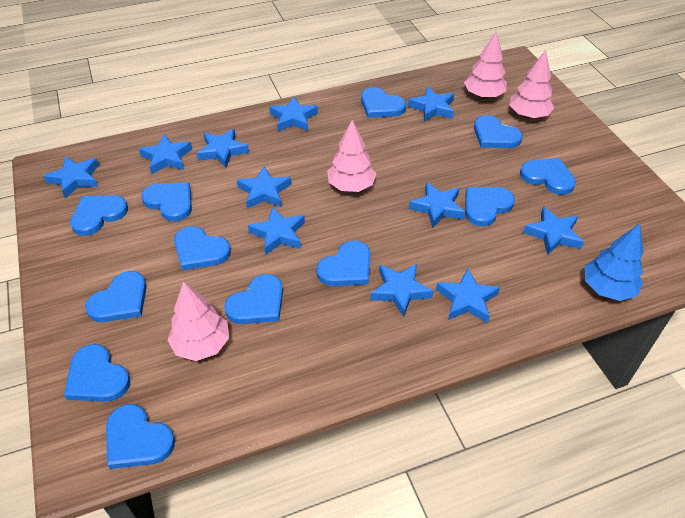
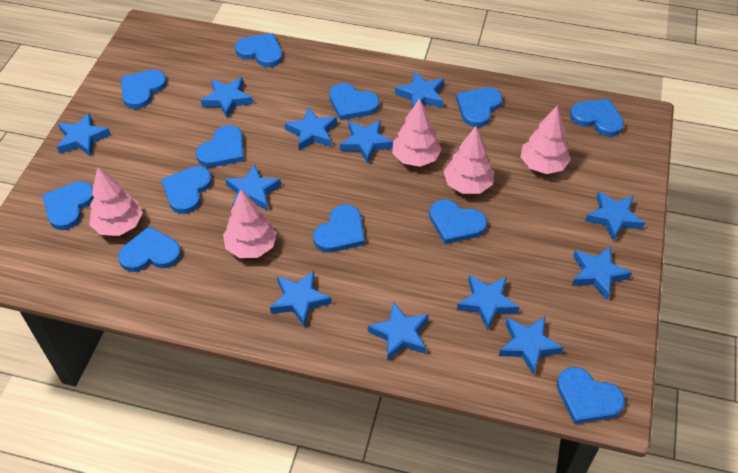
blue star: [44,156,99,198] [139,134,192,175] [197,128,249,168] [237,166,291,209] [248,207,305,255] [269,97,318,131] [370,264,433,317] [408,86,454,122] [409,182,465,228] [436,268,500,323] [523,206,584,255] = 11 -> [57,113,111,156] [201,77,253,119] [225,164,281,211] [270,271,331,327] [285,107,337,151] [340,120,393,164] [368,302,429,361] [395,72,444,108] [457,275,520,330] [499,317,564,375] [572,246,632,300] [585,191,645,241] = 12
blue tree: [585,223,643,301] = 1 -> none = 0
pink tree: [167,281,229,361] [327,120,377,192] [464,31,507,99] [509,50,554,119] = 4 -> [89,167,143,236] [223,189,277,258] [392,98,442,167] [444,126,494,194] [521,106,571,174] = 5

